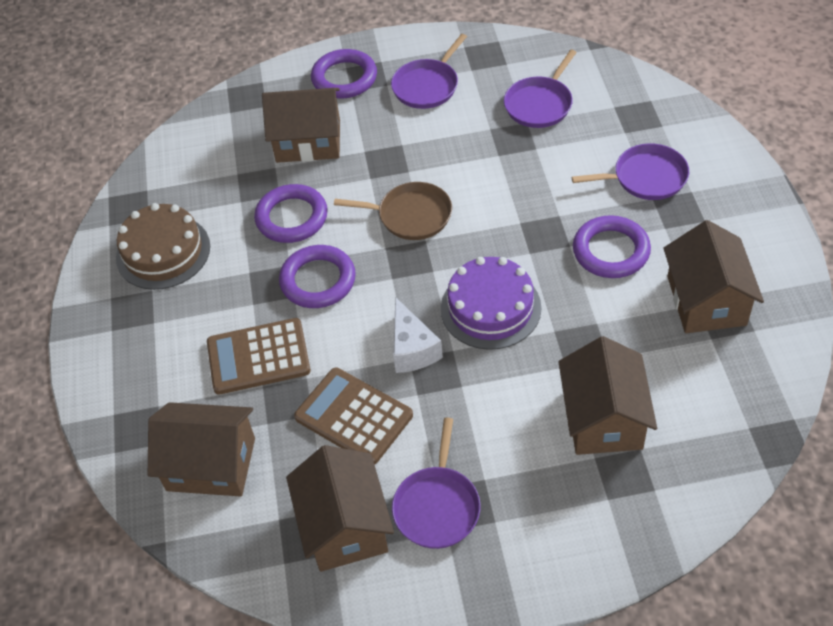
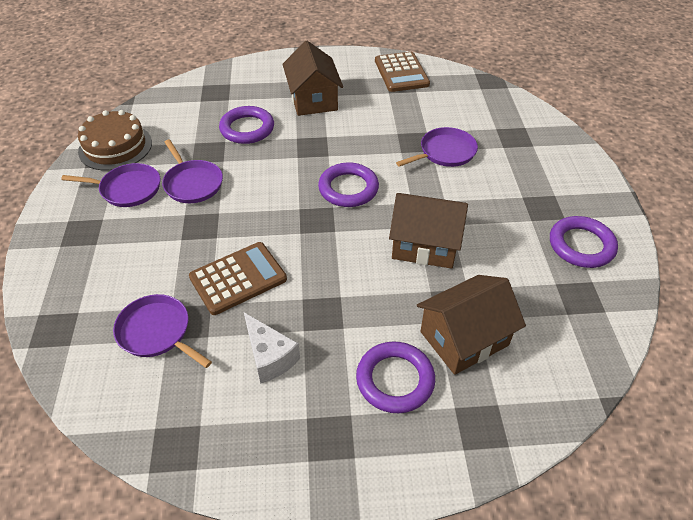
brown house: [148,402,255,496] [262,88,340,163] [286,445,394,572] [558,336,657,455] [663,220,764,333] = 5 -> [282,41,343,116] [389,193,468,269] [417,275,526,375] = 3
brown pan: [334,182,452,240] = 1 -> none = 0
purple cake: [441,257,541,350] = 1 -> none = 0

